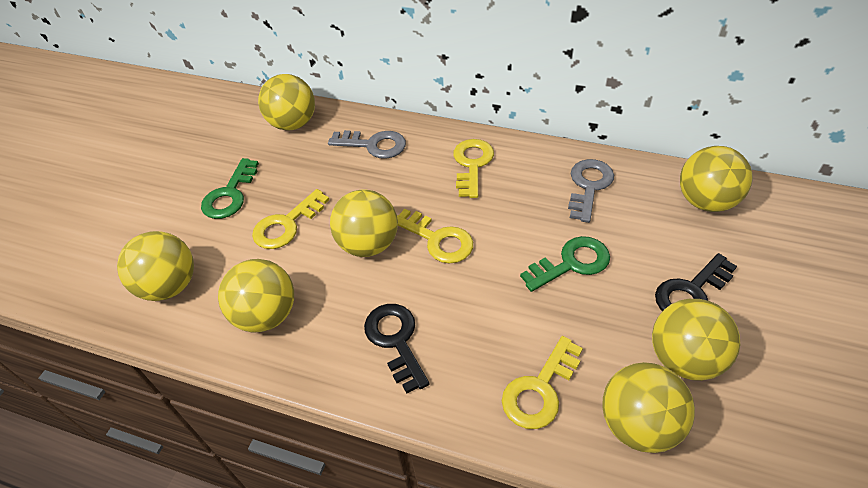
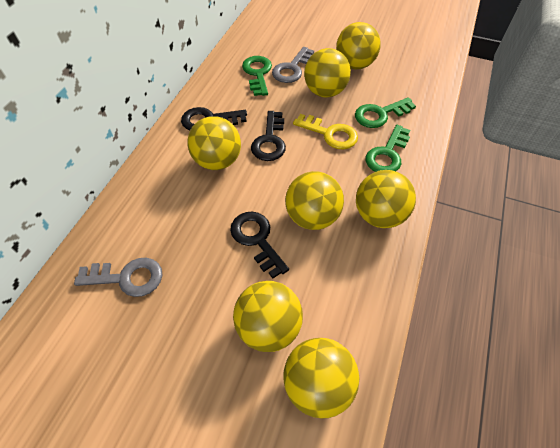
black key: [364,304,429,393] [655,253,737,311] = 2 -> [181,107,247,130] [230,212,289,278] [251,111,286,161] = 3
green key: [201,158,259,219] [520,236,610,292] = 2 -> [242,56,272,96] [355,97,416,128] [366,125,410,172] = 3
yellow key: [252,189,329,249] [397,209,473,264] [453,139,494,198] [502,336,583,429] = 4 -> [293,114,358,150] = 1

